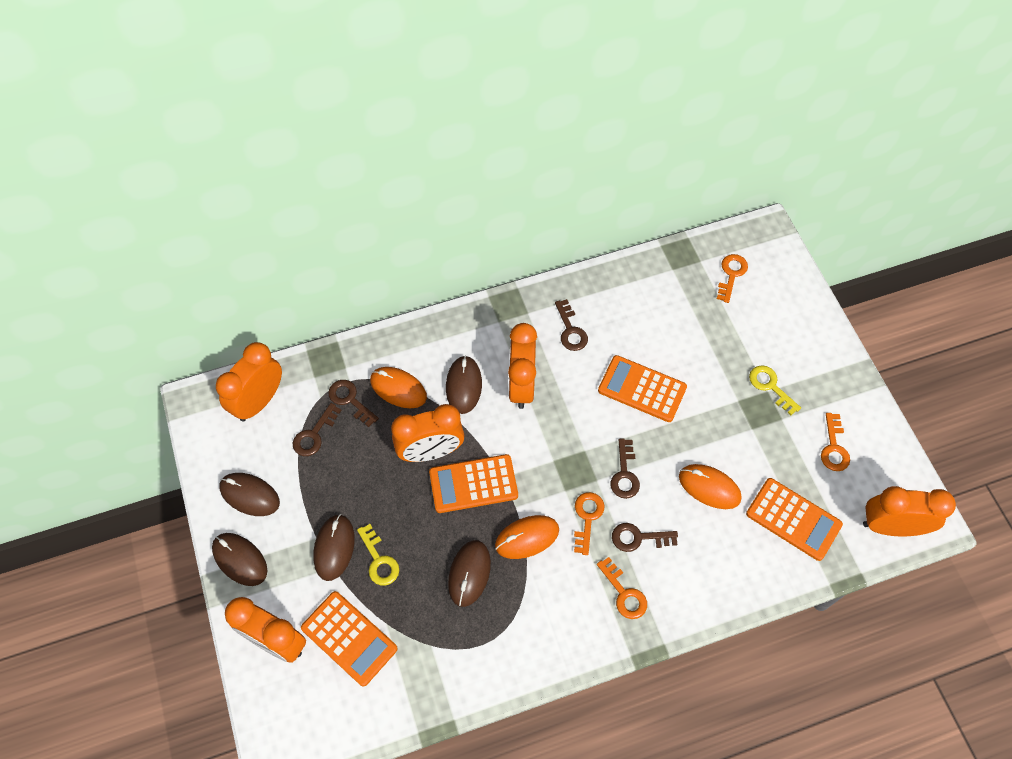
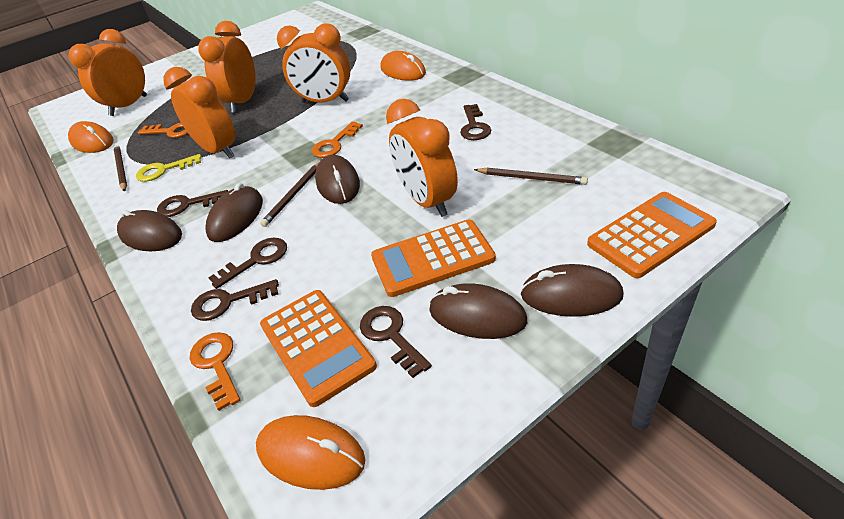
brown pencil: none = 0 -> [114,145,127,192] [260,162,319,227] [474,168,588,185] = 3
orange calculator: [301,591,398,686] [429,454,518,513] [598,355,687,422] [746,478,843,561] = 4 -> [260,290,377,407] [371,219,496,297] [587,192,717,278] = 3
orange key: [574,492,605,555] [597,557,647,619] [717,254,748,303] [821,413,850,471] = 4 -> [138,123,188,138] [190,332,240,411] [312,121,363,158] = 3
yellow key: [357,524,399,586] [749,365,801,415] = 2 -> [136,154,202,182] = 1

